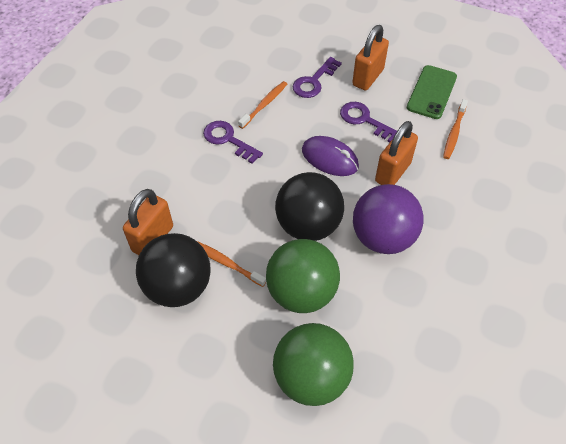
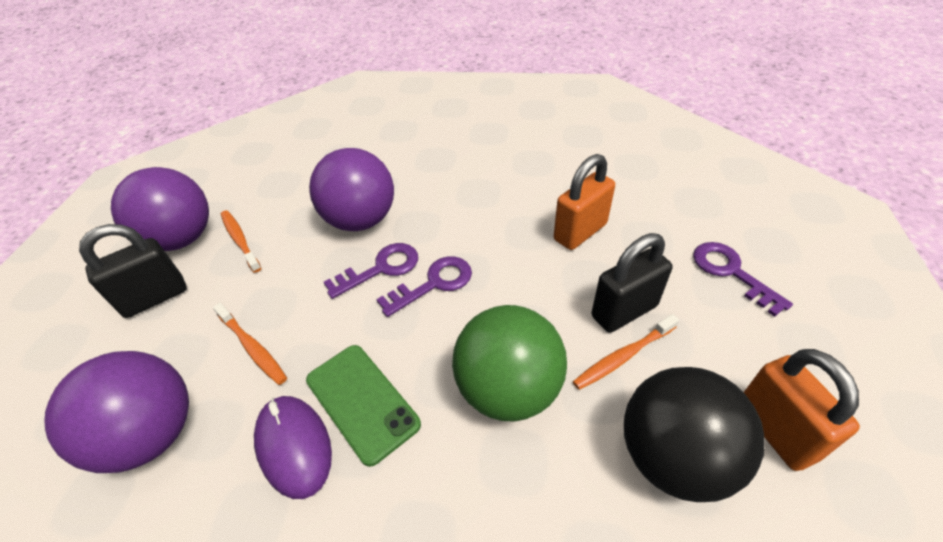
black ball: [136,233,211,307] [275,172,344,241] = 2 -> [624,367,765,502] = 1
black padlock: none = 0 -> [79,224,187,318] [591,233,672,333] = 2
green ball: [266,239,340,313] [273,323,354,406] = 2 -> [452,305,567,421] = 1
orange padlock: [123,189,173,255] [352,25,389,91] [375,121,418,185] = 3 -> [554,154,615,250] [744,349,860,471] = 2
purple ball: [353,184,424,254] = 1 -> [44,351,189,473] [111,167,209,251] [309,148,394,231] = 3

